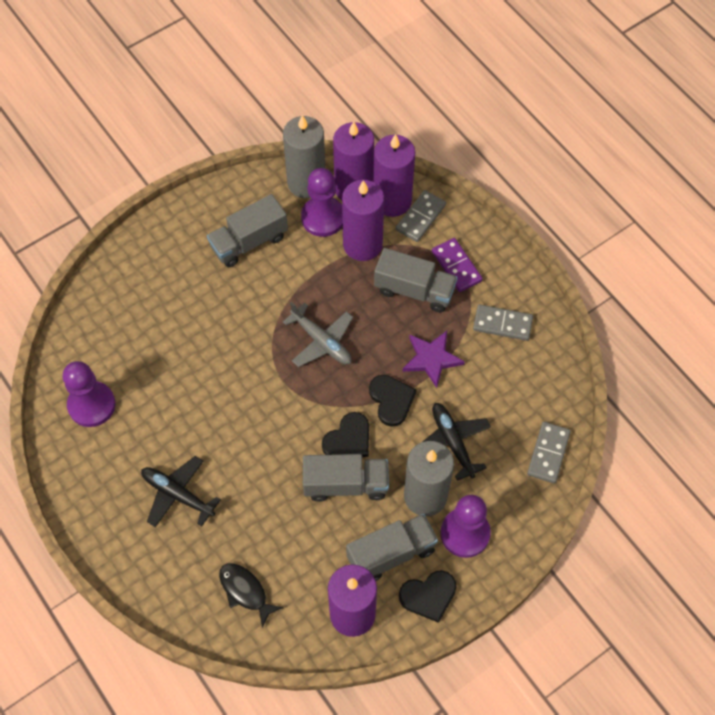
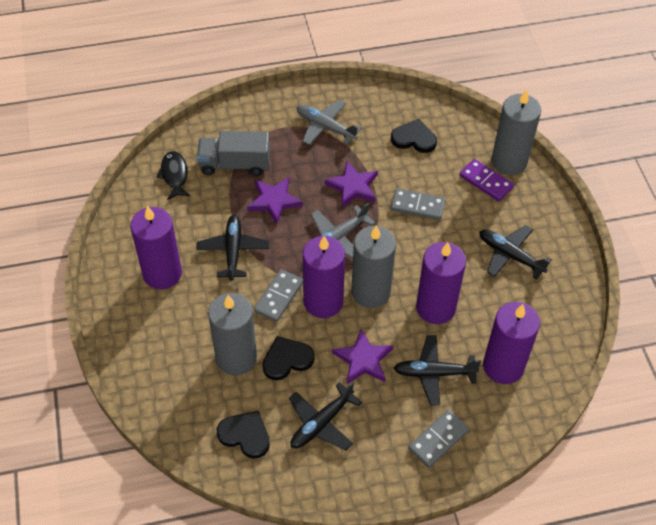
black plane: [141,456,221,527] [423,403,491,481] = 2 -> [197,215,269,281] [289,382,362,450] [394,335,481,405] [479,225,552,279] = 4
grey candle: [283,115,325,198] [404,441,454,516] = 2 -> [208,293,257,375] [351,225,396,308] [491,89,541,175] = 3
grey plane: [283,302,353,367] = 1 -> [297,100,362,145] [311,203,375,258] = 2
grey truck: [207,194,288,267] [303,454,389,502] [346,514,438,581] [374,248,458,312] = 4 -> [197,131,270,176] = 1
purple pawn: [63,361,116,427] [301,168,343,237] [440,495,491,558] = 3 -> none = 0
purple star: [403,331,465,388] = 1 -> [247,177,303,224] [324,161,378,207] [332,329,393,384] = 3

